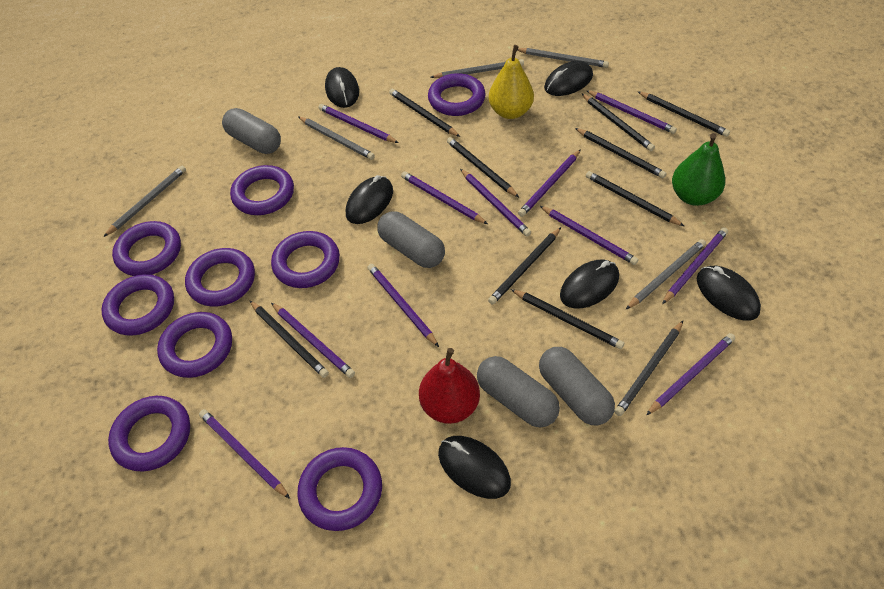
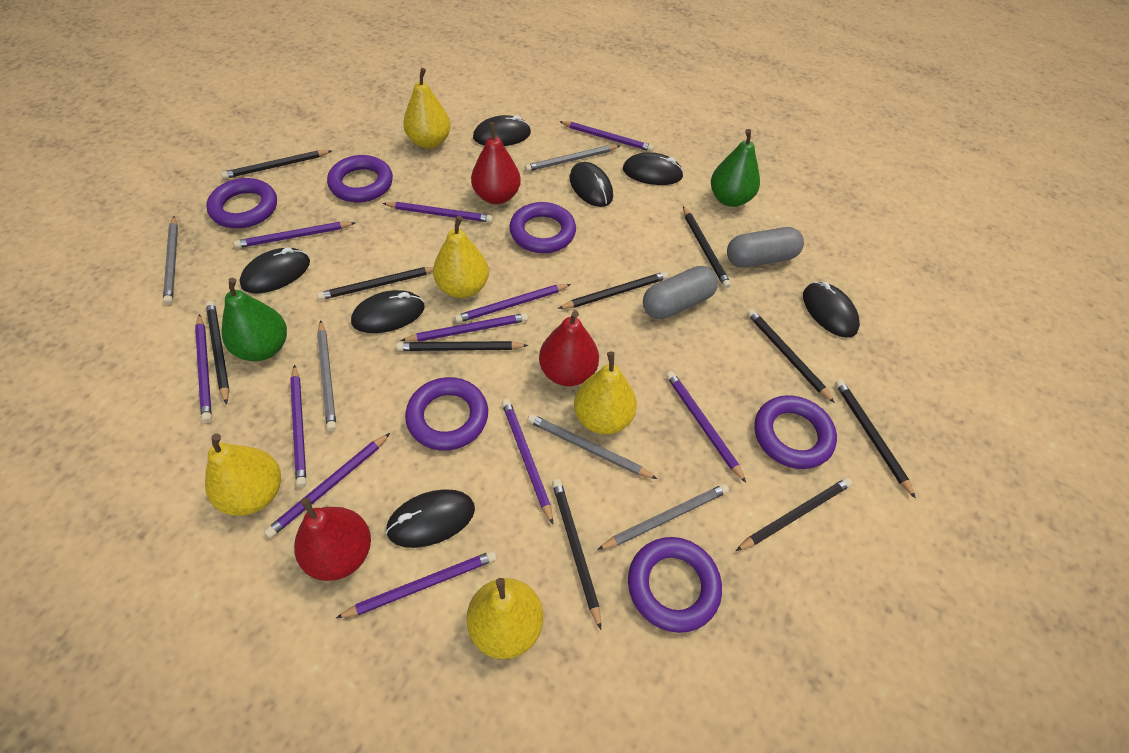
black mouse: [325,67,359,108] [346,175,393,224] [438,436,511,499] [544,61,593,96] [560,259,619,309] [697,266,761,321] = 6 -> [239,247,310,293] [351,290,425,333] [386,489,475,548] [473,115,531,146] [570,162,613,207] [623,152,684,185] [803,282,860,338] = 7
green pear: [672,133,725,206] = 1 -> [222,278,287,361] [711,129,760,207] = 2
grey capsule: [222,108,281,154] [377,211,445,268] [477,356,560,428] [539,347,615,425] = 4 -> [643,266,718,319] [727,227,804,268] = 2
purple ring: [101,274,174,336] [108,396,190,472] [112,221,181,276] [157,312,232,378] [185,248,255,307] [230,165,294,215] [271,231,340,288] [297,447,382,531] [428,73,486,116] = 9 -> [206,178,277,228] [327,155,393,202] [405,377,488,451] [509,202,576,253] [628,537,722,633] [754,395,837,469] = 6
red pear: [419,348,480,424] = 1 -> [294,498,371,581] [471,122,521,204] [539,311,599,386] = 3
yellow pear: [489,45,534,119] = 1 -> [205,434,281,516] [403,68,451,149] [433,216,489,298] [466,578,543,659] [574,351,637,434] = 5

